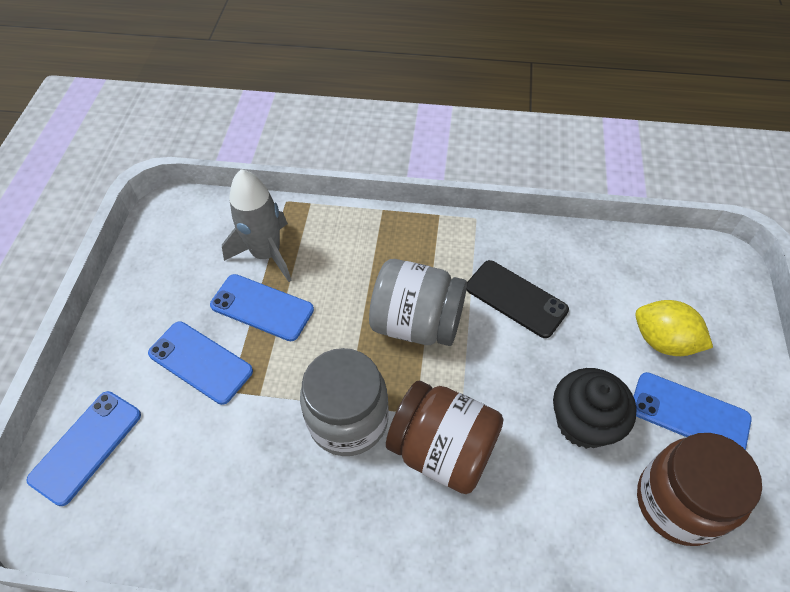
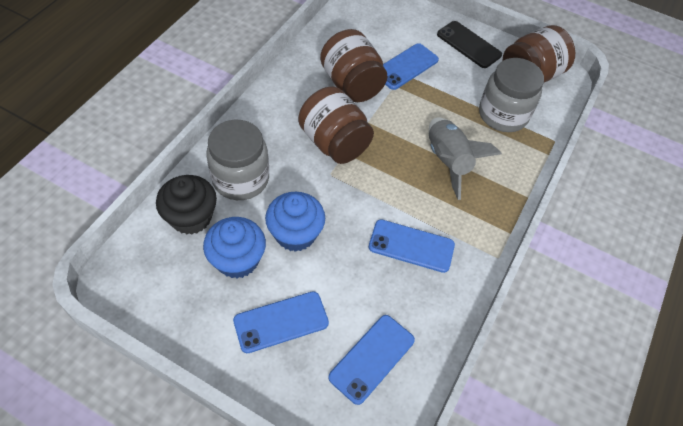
blue cupcake: none = 0 -> [203,217,266,279] [265,192,325,252] = 2
brown jar: [386,381,504,494] [637,433,762,546] = 2 -> [298,86,374,164] [320,29,388,102] [503,25,575,83] = 3
yellow lemon: [635,300,713,356] = 1 -> none = 0

